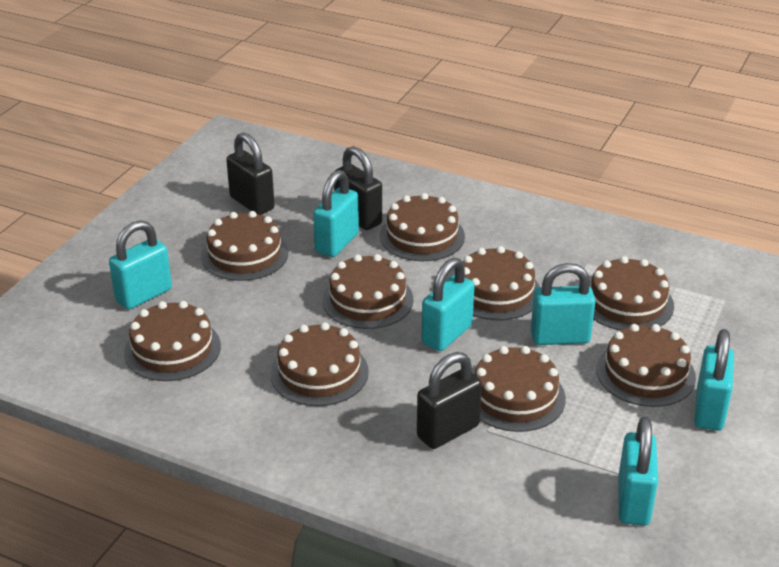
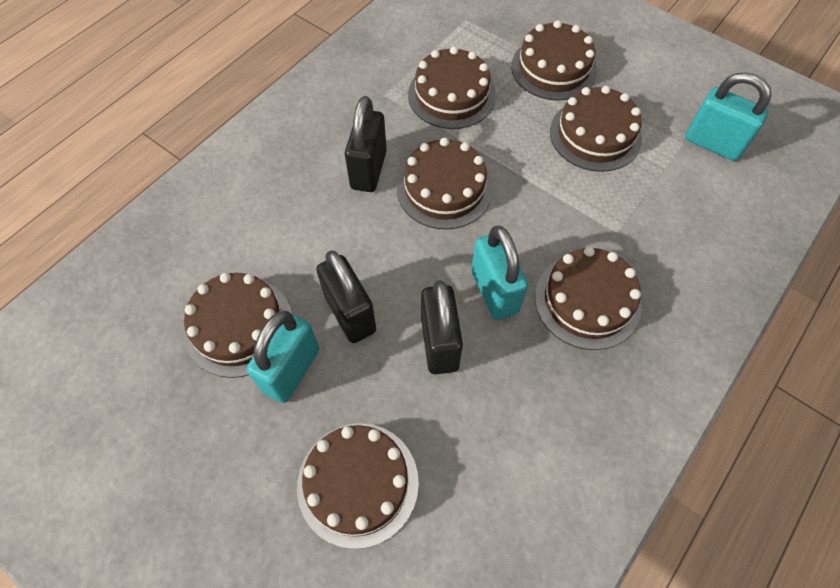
brown cake: [124,301,221,381] [201,211,288,281] [270,322,369,406] [322,254,414,329] [380,193,465,261] [463,246,540,320] [475,346,566,432] [590,256,674,331] [596,324,696,407] = 9 -> [184,273,292,378] [297,423,419,549] [397,137,493,229] [408,46,496,129] [511,20,597,100] [535,247,642,350] [550,86,642,172] = 7
turquoise padlock: [109,220,172,310] [313,170,359,257] [422,258,474,351] [531,263,595,345] [618,417,658,526] [694,329,734,431] = 6 -> [247,311,319,403] [471,226,528,320] [685,72,772,161] = 3

